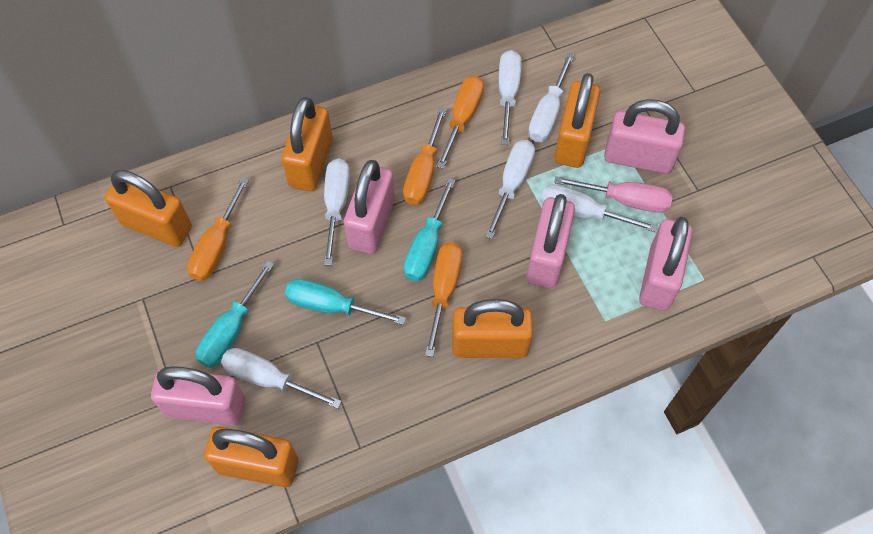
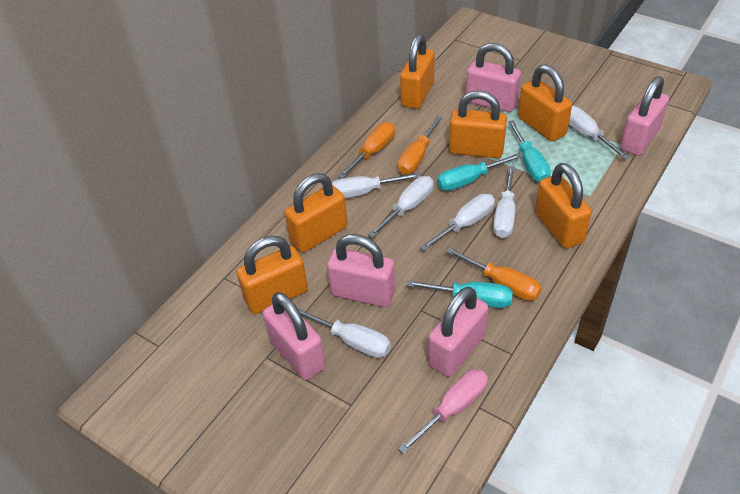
orange padlock: [105,170,192,247] [204,427,298,487] [281,97,333,191] [452,299,533,358] [554,73,600,168] = 5 -> [236,236,308,314] [284,173,348,252] [400,34,435,109] [449,90,507,158] [518,64,572,142] [535,163,592,248] = 6
orange screwdriver: [187,177,249,281] [403,107,447,205] [425,242,462,357] [436,75,484,169] = 4 -> [338,122,395,179] [398,116,442,175] [446,247,542,301] = 3

